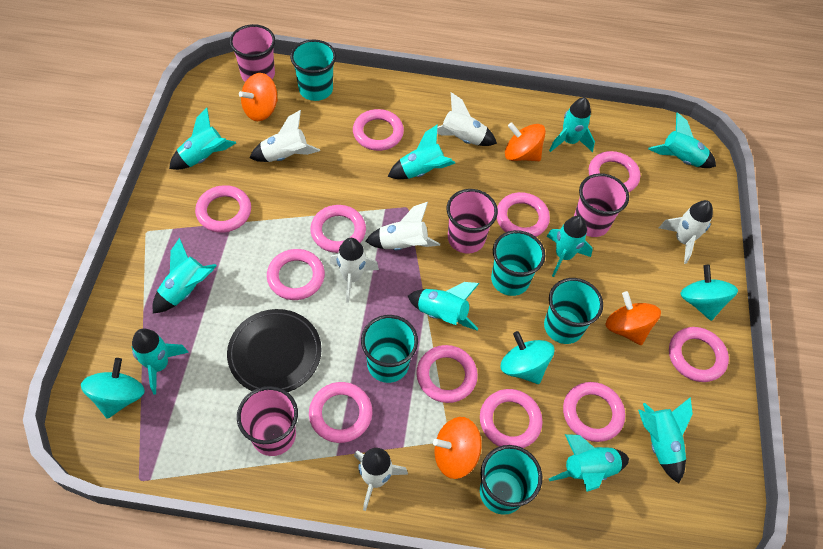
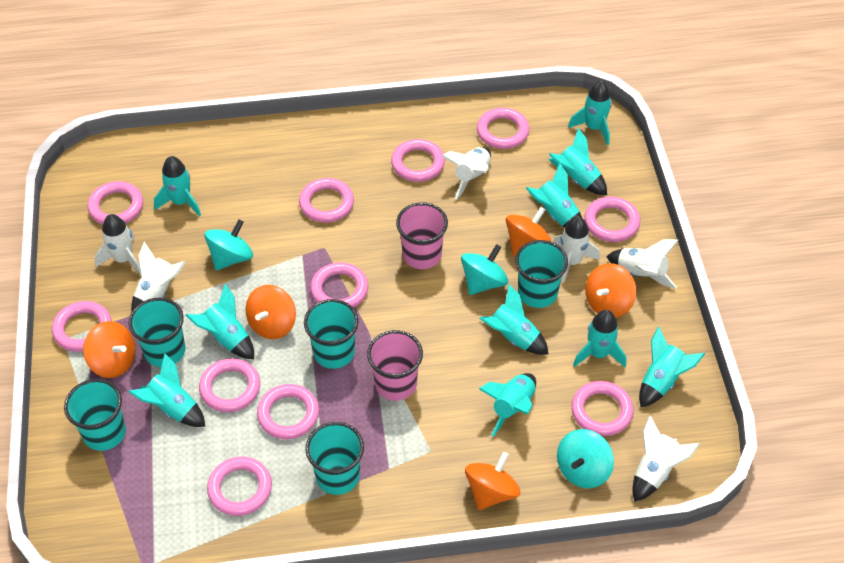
black plate: [227,309,322,392] = 1 -> none = 0
orange spinning top: [239,73,278,121] [433,417,482,479] [505,122,546,161] [605,291,661,345] = 4 -> [83,321,135,378] [245,285,296,339] [465,452,520,510] [506,207,551,256] [585,263,636,318] = 5
pink cup: [229,24,275,82] [237,386,298,456] [447,189,498,253] [574,173,629,237] = 4 -> [367,330,423,401] [396,202,448,269] = 2

